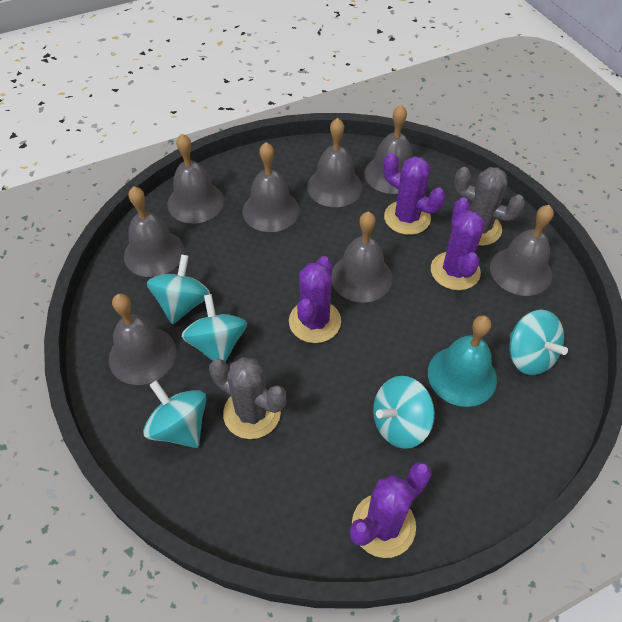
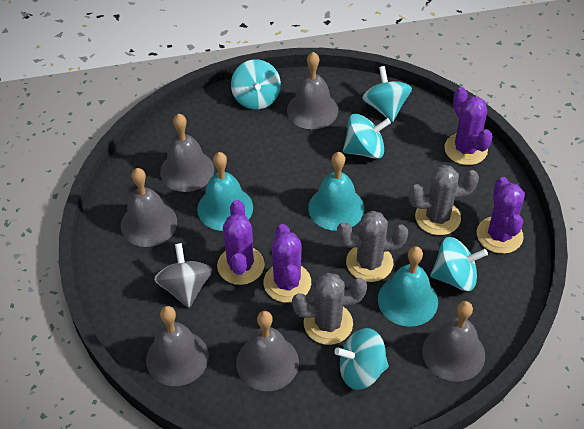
grey bell: [109,294,177,385] [124,186,185,277] [168,134,224,224] [243,142,300,232] [307,118,362,207] [331,211,393,303] [364,105,412,194] [490,205,554,296] = 8 -> [121,168,177,247] [146,306,209,386] [160,114,214,192] [236,311,299,391] [287,52,338,129] [422,301,485,382] = 6
grey cactus: [209,357,286,439] [454,167,525,246] = 2 -> [292,273,367,345] [337,211,408,282] [409,165,479,235] = 3
grey spinning top: none = 0 -> [154,243,212,308] = 1
turquoise bell: [428,315,497,407] = 1 -> [197,152,253,231] [308,152,364,231] [378,246,438,327] = 3

